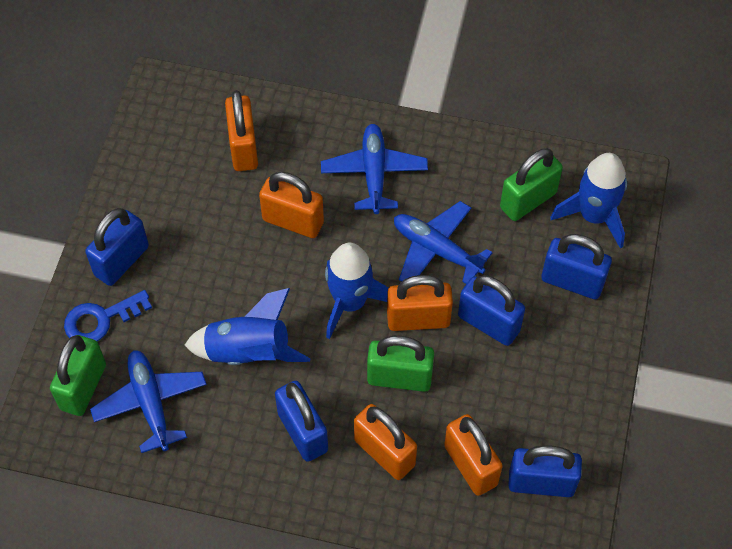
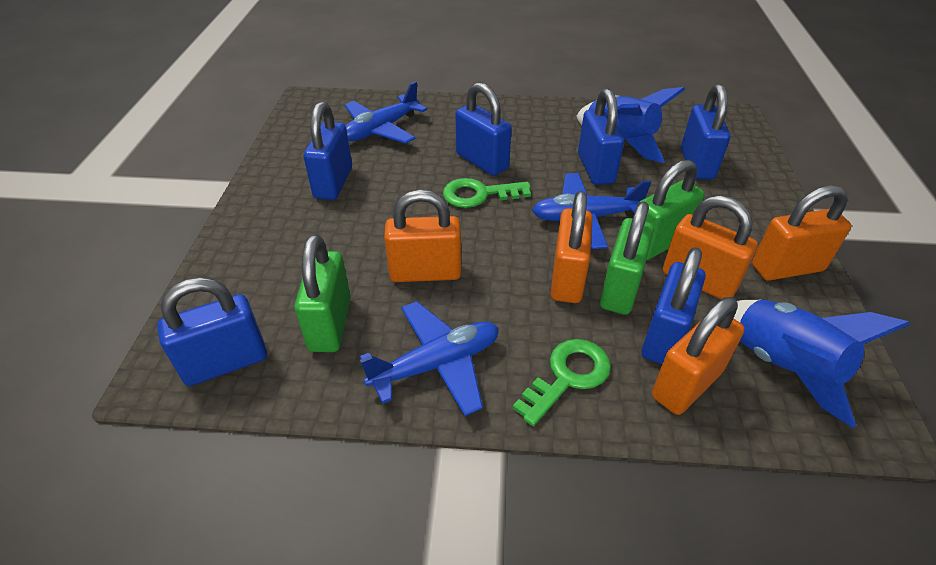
blue key: [64,290,152,341] = 1 -> none = 0
blue padlock: [85,208,149,286] [275,381,328,462] [458,275,525,346] [508,445,582,497] [541,234,612,299] = 5 -> [157,277,267,386] [303,101,352,200] [455,82,512,176] [578,88,624,185] [641,247,705,365] [681,84,730,179] = 6
blue rocket: [185,288,311,365] [325,243,389,339] [550,153,627,249] = 3 -> [576,87,685,163] [734,300,909,428] = 2
green key: none = 0 -> [443,178,531,208] [513,339,611,426] = 2

